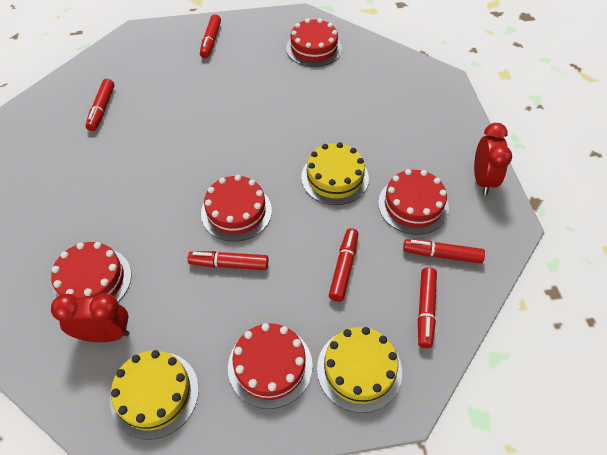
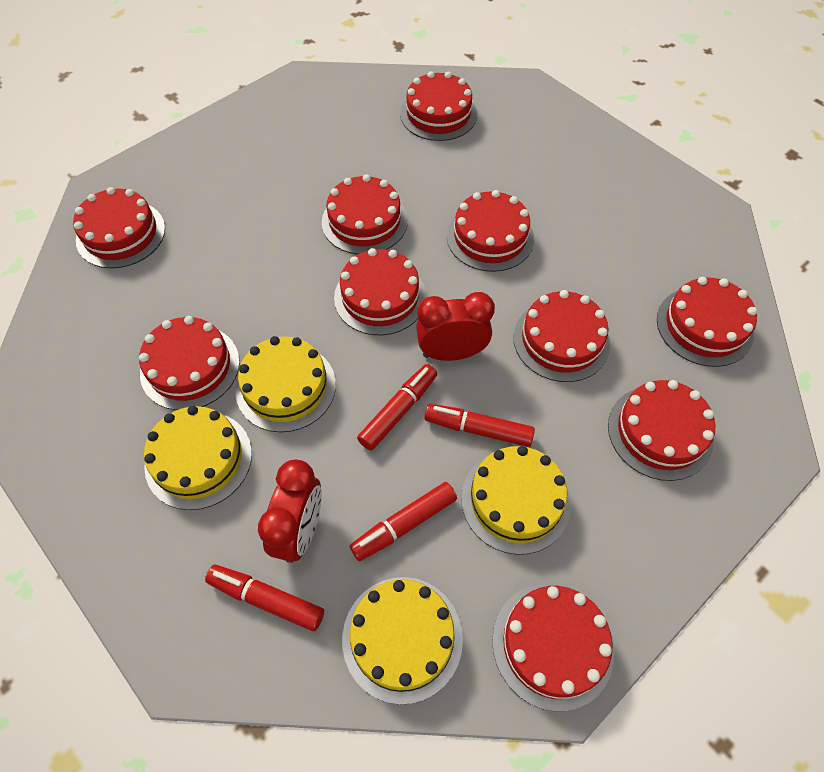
red cake: [51,242,132,302] [201,175,272,242] [228,323,313,409] [286,18,342,67] [378,169,449,235] = 5 -> [73,187,165,268] [139,316,240,410] [322,174,408,255] [334,248,426,335] [400,71,477,141] [447,190,534,272] [492,583,615,711] [513,290,610,382] [608,380,715,481] [657,277,757,367] = 10
red marker: [85,79,115,131] [188,251,268,270] [200,14,221,58] [329,228,358,302] [403,239,485,264] [418,268,437,349] = 6 -> [205,565,324,631] [350,482,457,561] [357,364,437,451] [424,404,535,447] = 4
yellow cake: [110,350,199,440] [301,142,369,205] [317,327,402,413] = 3 -> [144,406,252,510] [235,336,336,432] [342,577,463,705] [461,446,571,555] = 4

